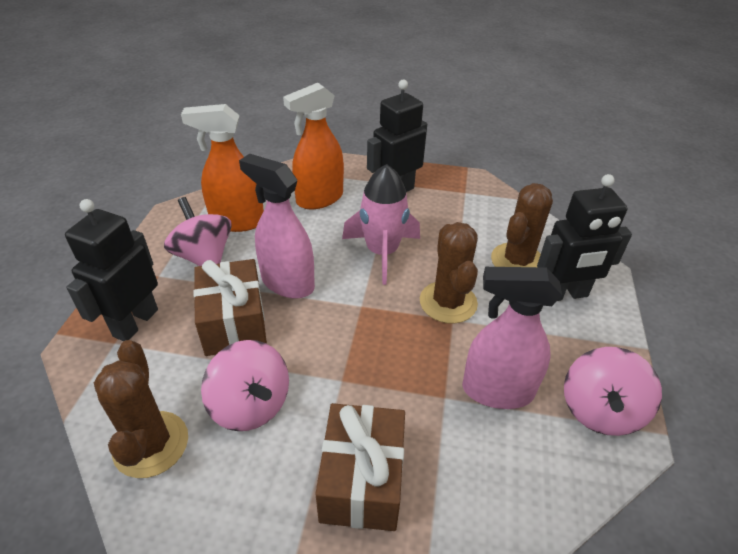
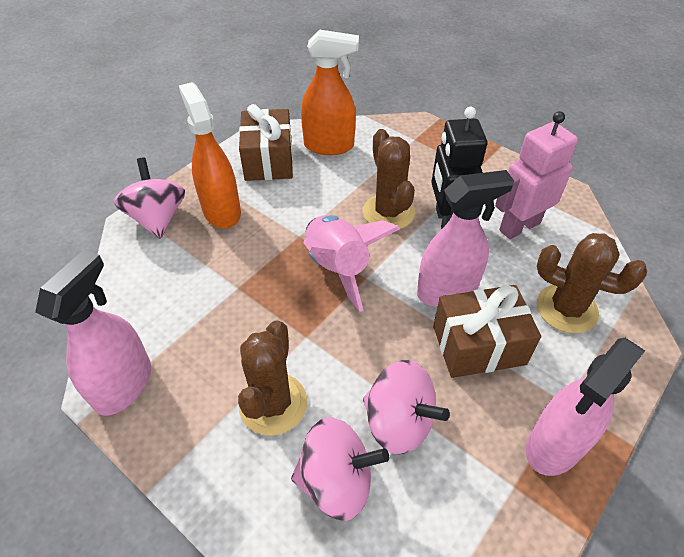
black robot: [65,199,158,341] [367,80,427,192] [537,174,632,301] = 3 -> [431,107,487,229] = 1
pink robot: none = 0 -> [495,111,578,239] = 1
pink spray bottle: [239,154,315,299] [462,267,562,409] = 2 -> [35,250,151,416] [417,170,514,307] [526,338,645,476] = 3

